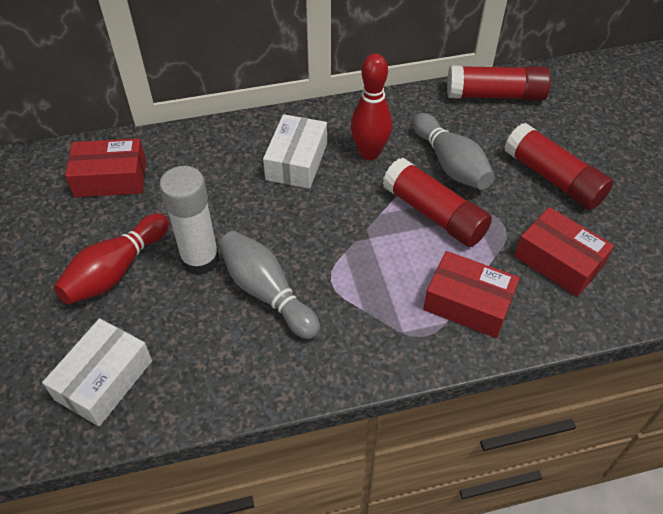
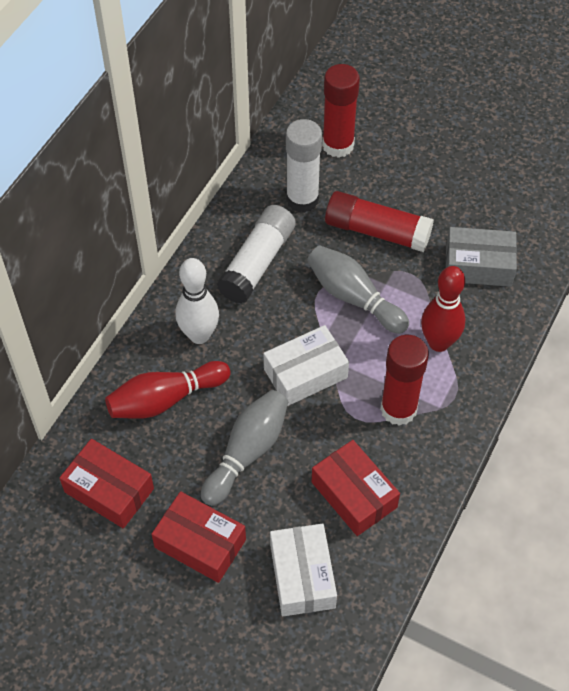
grey box: none = 0 -> [445,227,517,287] = 1
white bowling pin: none = 0 -> [176,258,219,344] = 1
white glue stick: [159,166,220,275] = 1 -> [217,205,296,304] [286,119,322,213] = 2

